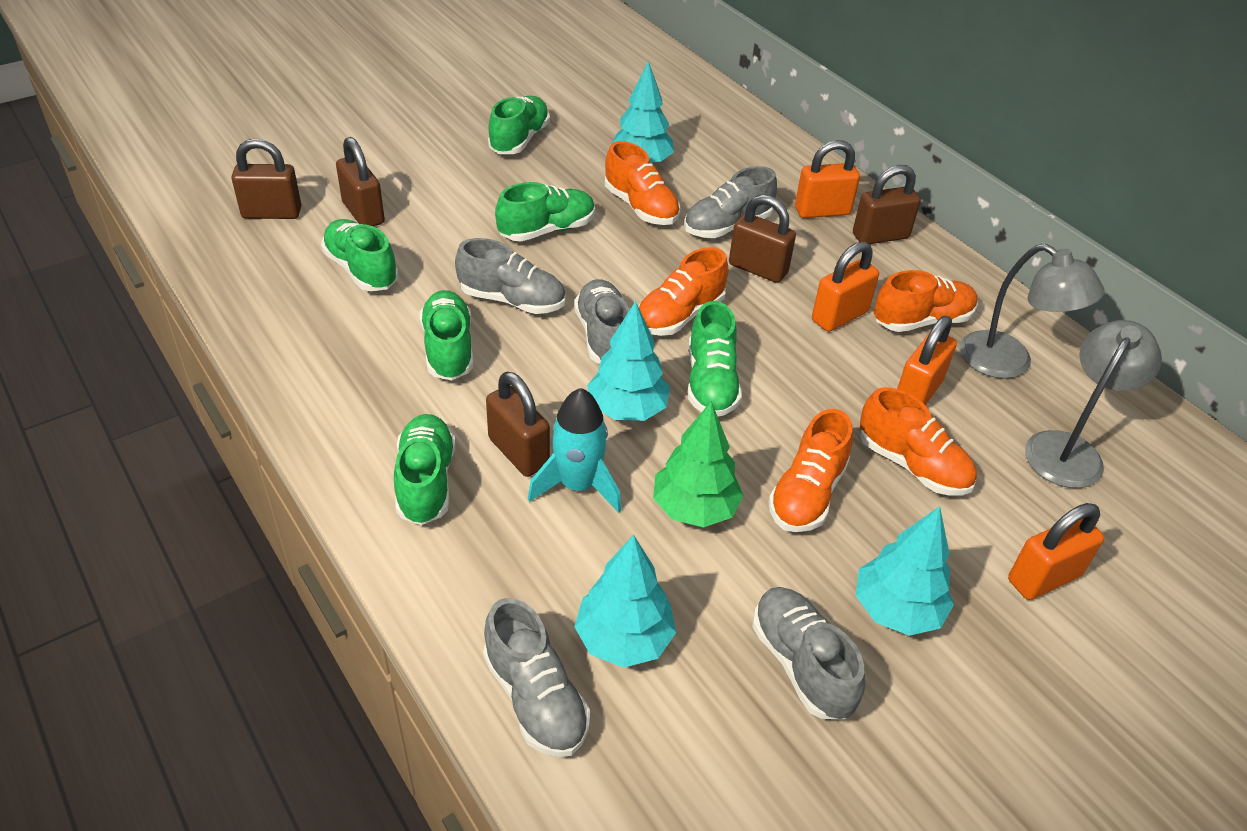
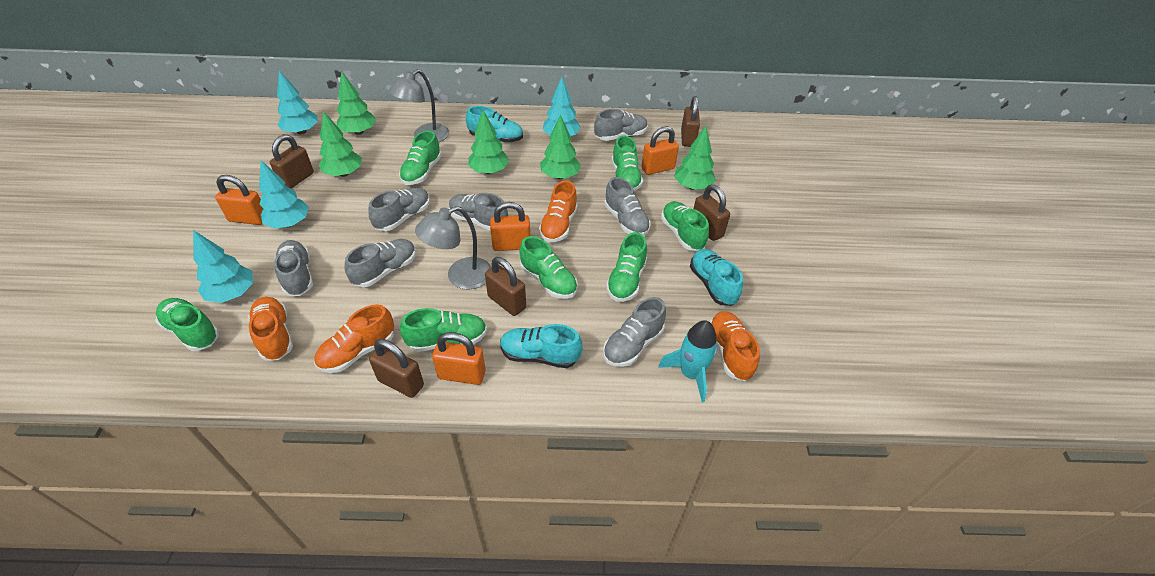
green shoe: [321,219,399,291] [394,414,456,525] [420,290,473,380] [488,96,550,154] [495,182,595,242] [688,301,742,416] = 6 -> [155,298,219,351] [399,130,442,185] [400,308,487,352] [519,236,578,299] [606,232,647,302] [612,135,643,191] [661,201,709,251] = 7
green tree: [653,401,744,527] = 1 -> [319,111,362,177] [337,71,376,135] [468,110,509,174] [540,114,581,179] [674,126,716,190] = 5
grey shoe: [455,238,565,314] [483,598,590,757] [574,279,630,364] [684,166,777,238] [752,587,865,719] = 5 -> [274,240,313,296] [344,239,416,287] [368,188,430,231] [449,193,508,231] [594,109,648,141] [603,297,666,367] [604,177,651,236] = 7
orange shoe: [605,141,681,225] [638,247,728,336] [768,409,853,532] [860,387,977,496] [874,270,978,332] = 5 -> [248,297,293,361] [314,304,394,373] [539,180,578,242] [710,311,760,381] = 4
turquoise shoe: none = 0 -> [466,106,523,142] [500,324,583,368] [690,249,743,306] = 3

